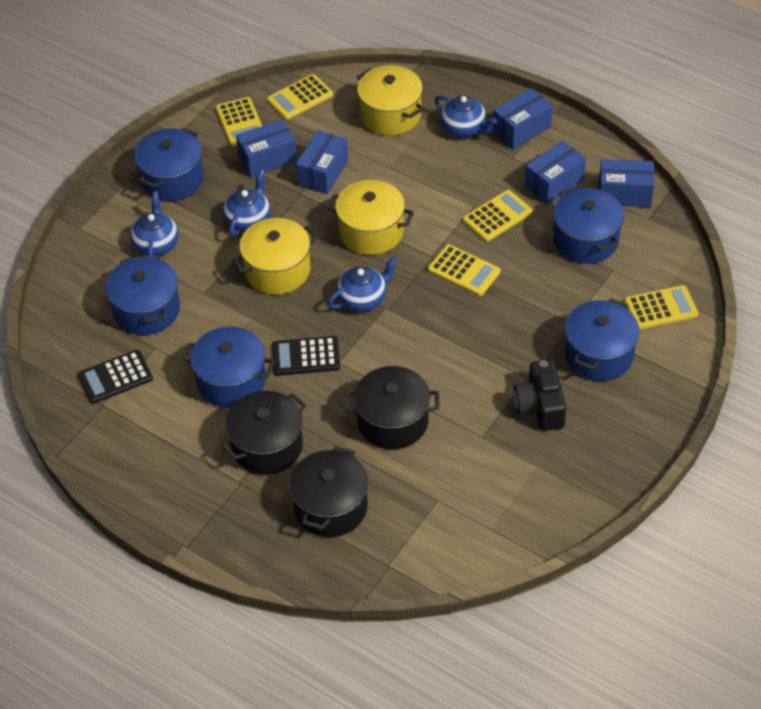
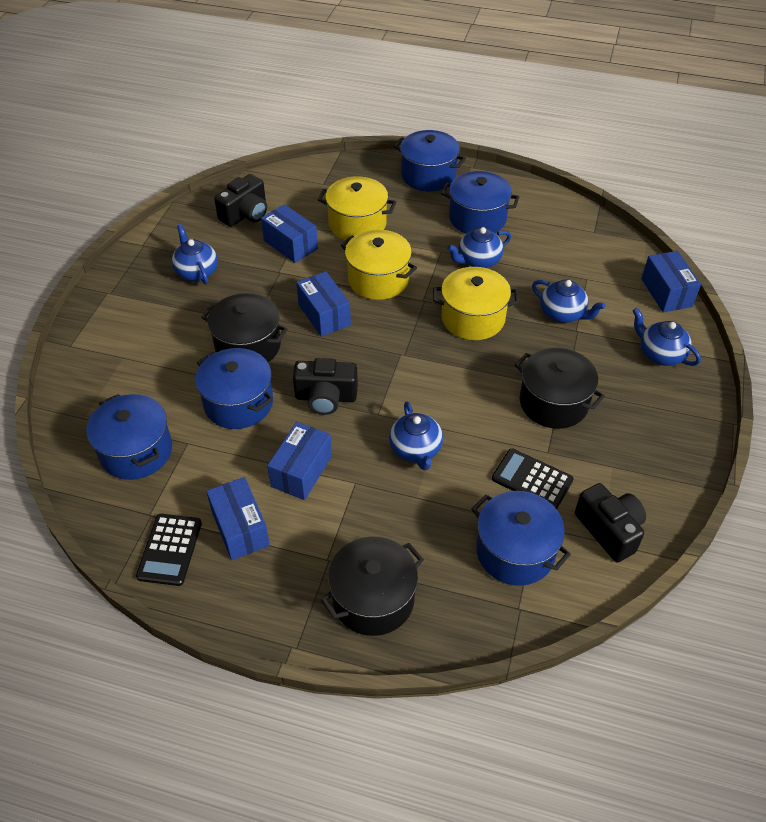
black camera: [514,360,566,431] = 1 -> [214,174,267,227] [293,358,358,415] [575,483,646,563] = 3
blue teapot: [130,192,179,258] [223,170,271,238] [328,256,398,312] [435,95,497,137] = 4 -> [172,224,218,284] [389,402,443,470] [447,227,511,268] [532,280,606,323] [633,308,701,366] = 5
yellow calculator: [216,97,262,146] [267,74,333,120] [428,244,501,296] [463,190,533,242] [624,285,698,330] = 5 -> none = 0

